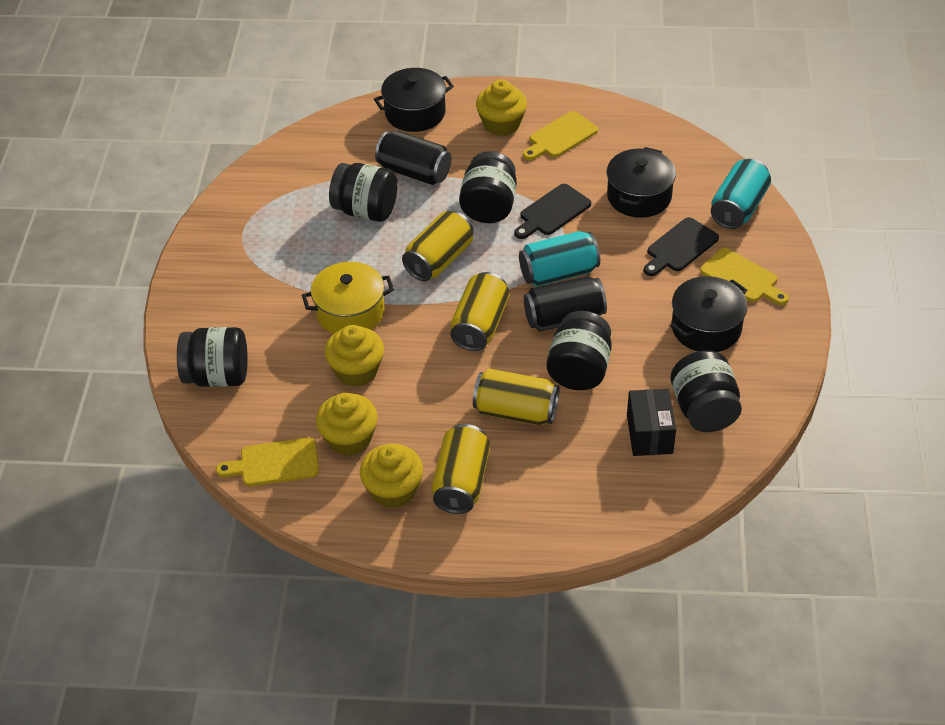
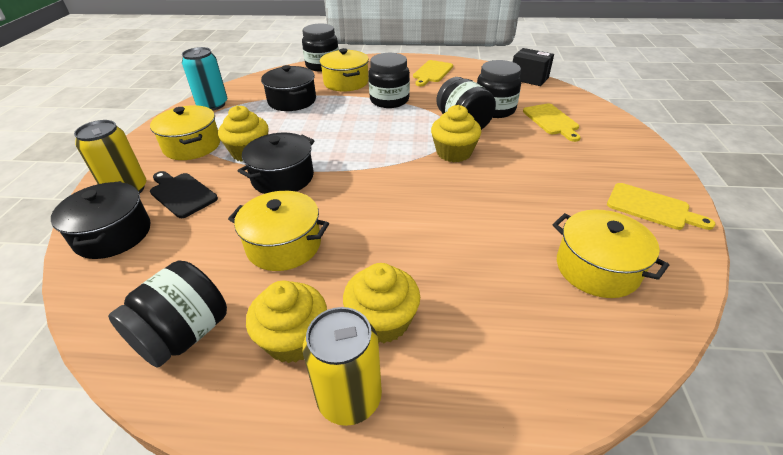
black can: [375,131,452,185] [524,276,607,331] = 2 -> none = 0
black cutting board: [514,184,591,239] [644,217,719,276] = 2 -> [150,171,218,218] = 1
turquoise can: [519,231,600,287] [711,159,771,229] = 2 -> [182,47,227,111] = 1
yellow can: [402,211,473,281] [431,424,490,514] [450,272,510,351] [473,369,559,425] = 4 -> [74,120,146,194] [303,307,382,426] = 2
yellow pot: [302,262,394,334] = 1 -> [150,105,220,160] [228,191,329,271] [320,48,369,92] [552,209,669,298] = 4

